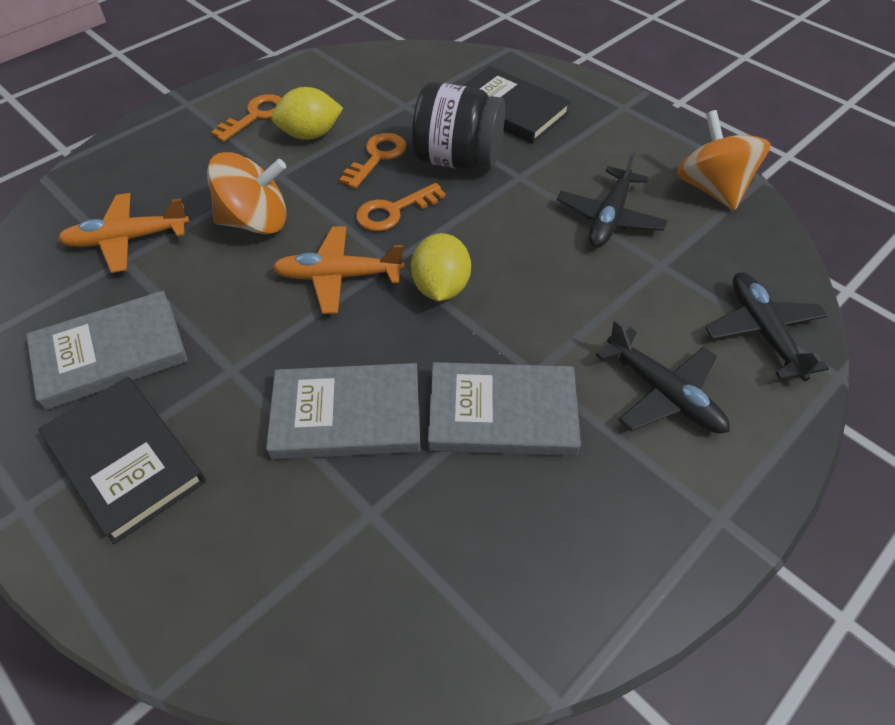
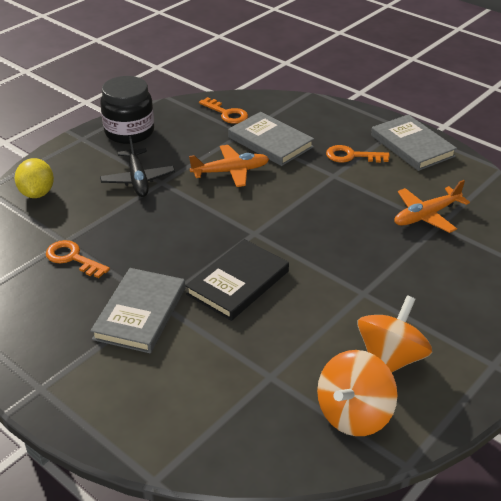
black book: [39,377,206,544] [463,66,571,144] = 2 -> [185,239,289,321] = 1
black plane: [557,151,668,248] [596,319,730,434] [705,272,829,381] = 3 -> [100,136,175,197] = 1
yellow lemon: [271,87,343,140] [411,233,471,301] = 2 -> [15,158,54,198] = 1

